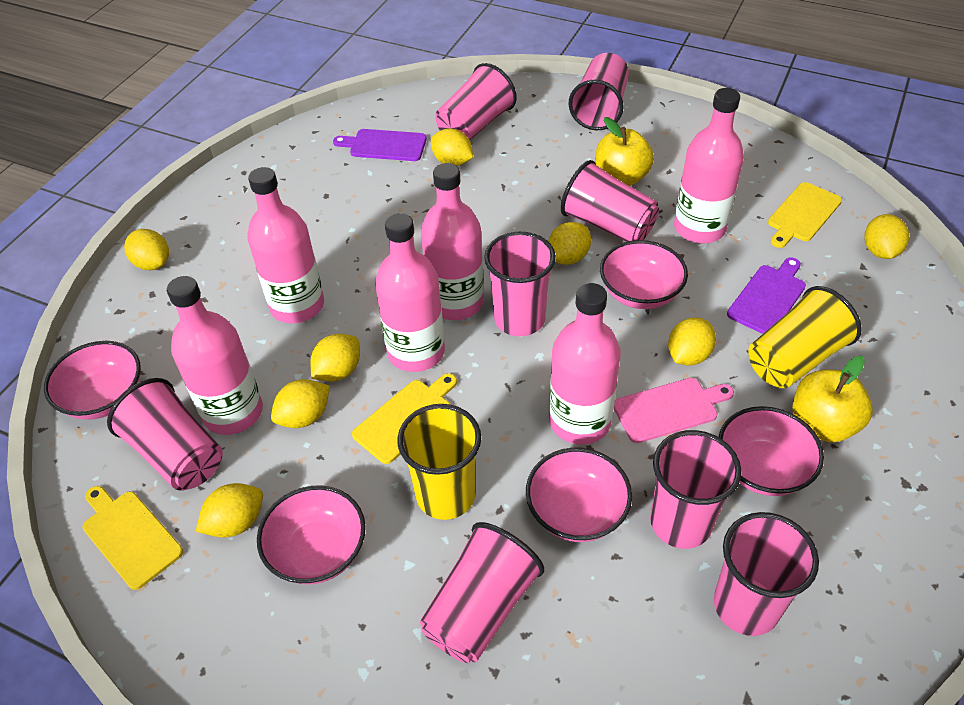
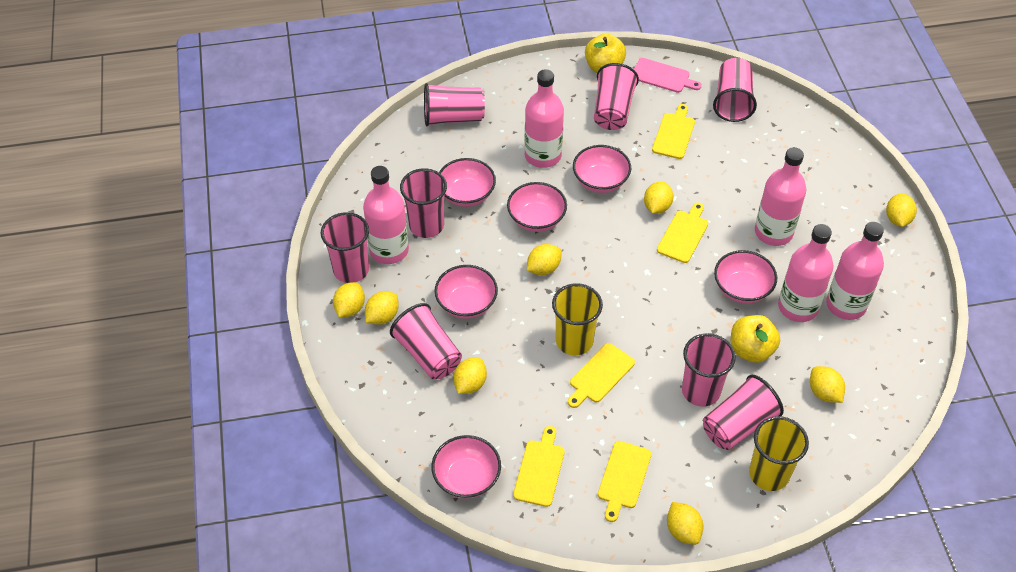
pink bottle: [167,276,263,435] [247,167,324,323] [375,213,445,372] [421,163,484,320] [549,283,621,445] [674,88,744,243] = 6 -> [363,166,409,264] [524,69,564,168] [755,147,806,246] [778,224,834,322] [826,222,884,320] = 5
pink bowl: [44,341,141,420] [257,485,366,584] [526,448,632,542] [600,240,688,309] [719,406,824,496] = 5 -> [431,435,501,499] [434,265,498,319] [439,158,496,207] [507,182,567,232] [573,145,631,193] [714,250,777,303] = 6
purple cutting board: [333,129,427,161] [727,257,806,334] = 2 -> none = 0
yellow cutting board: [83,486,183,590] [352,373,457,464] [768,182,842,248] = 3 -> [513,426,565,507] [568,343,635,408] [598,441,652,522] [652,104,695,159] [657,203,708,263] = 5

